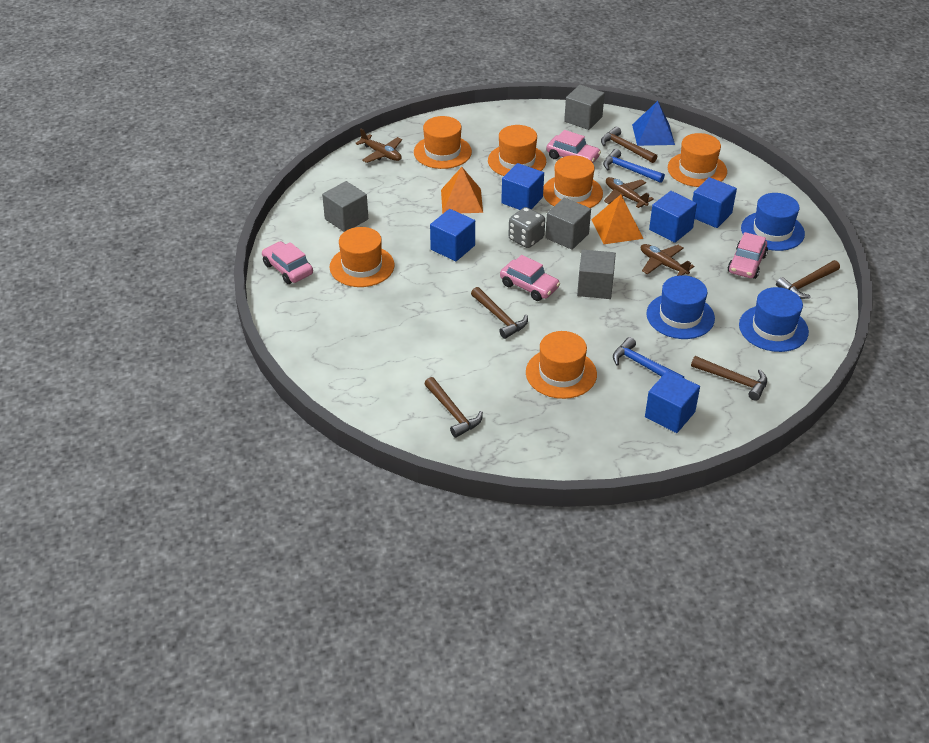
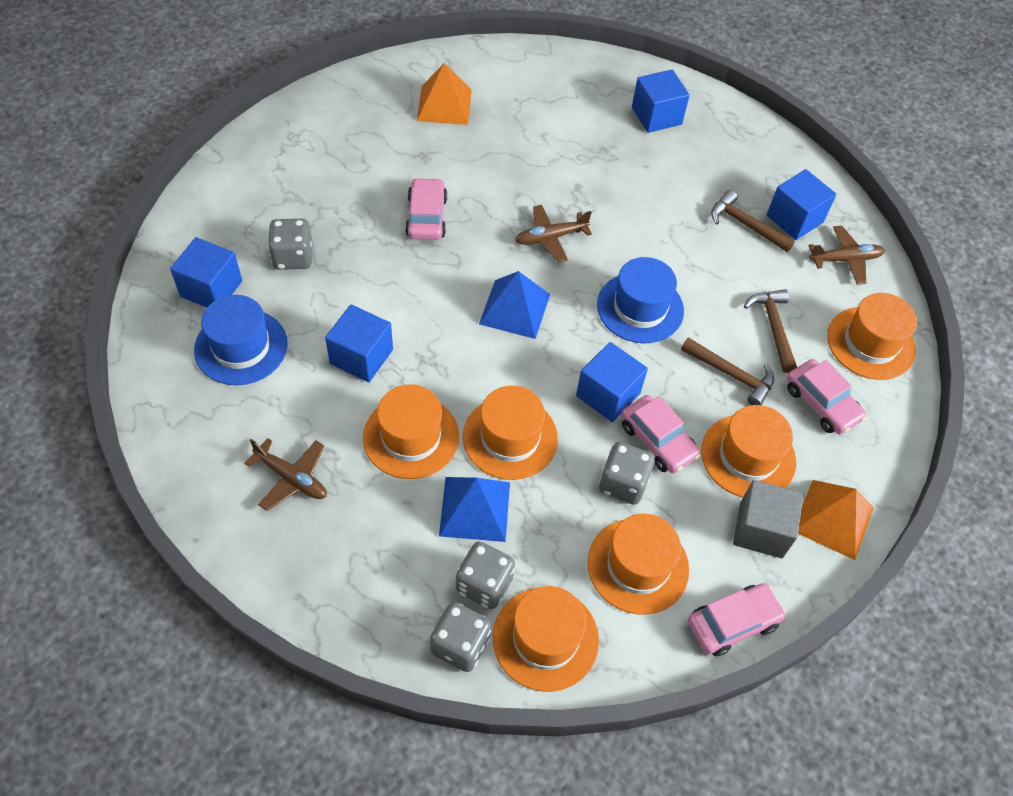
blue hammer: [603,149,665,183] [613,337,684,378] = 2 -> none = 0
blue hat: [646,275,715,339] [739,287,809,352] [741,193,805,251] = 3 -> [194,295,288,385] [597,257,684,343] = 2
blue pyramid: [632,101,675,146] = 1 -> [439,477,510,542] [479,271,550,339] = 2
brown hammer: [424,377,483,438] [471,287,528,339] [601,126,658,163] [691,356,767,401] [776,260,840,299] = 5 -> [681,337,774,405] [711,190,795,252] [744,289,797,373] = 3
grey cube: [322,181,368,232] [545,198,591,250] [564,85,605,130] [577,250,616,299] = 4 -> [733,480,804,558] = 1
grey dice: [508,207,545,248] = 1 -> [268,219,313,270] [430,602,491,672] [456,541,515,609] [599,442,655,505] = 4

